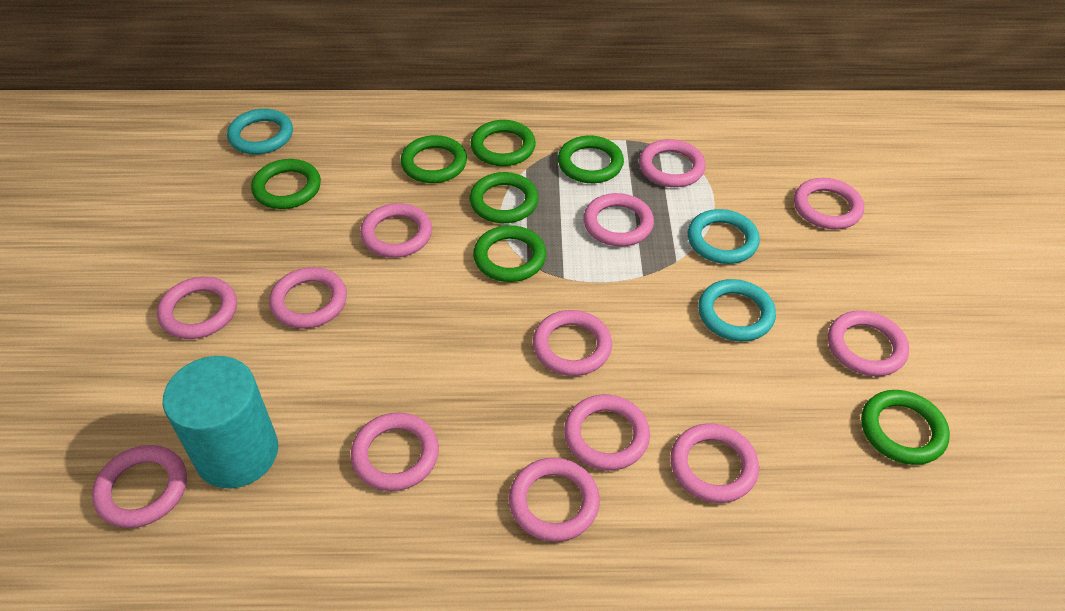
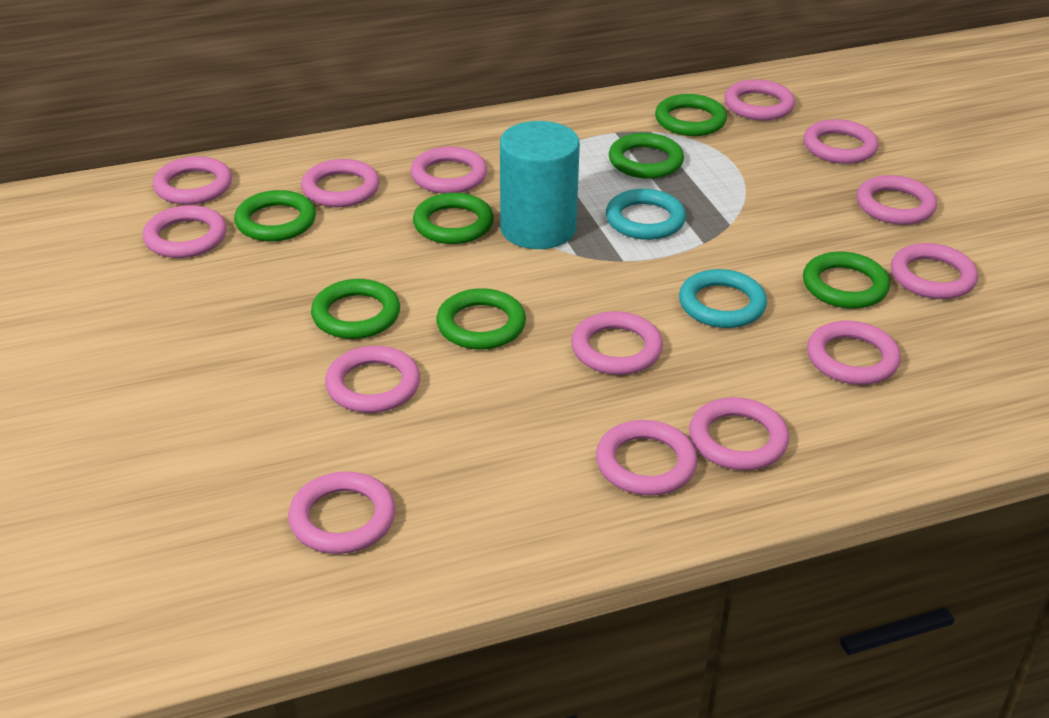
pink ring: [92,445,187,528] [157,277,237,339] [269,267,347,329] [351,413,439,491] [360,203,432,258] [509,458,600,542] [533,310,612,376] [564,395,650,470] [583,193,654,246] [639,139,706,187] [670,423,759,503] [794,178,864,229] [828,311,909,376] = 13 -> [143,205,227,258] [153,156,232,205] [288,472,396,554] [301,159,380,207] [325,346,420,413] [410,147,487,194] [571,311,663,375] [596,420,698,495] [689,397,789,470] [724,79,795,120] [804,119,879,164] [807,321,901,385] [857,175,937,225] [891,243,978,299] = 14
turquoise ring: [227,109,293,154] [688,209,760,264] [698,279,776,341] = 3 -> [606,189,686,240] [679,269,767,328] = 2

